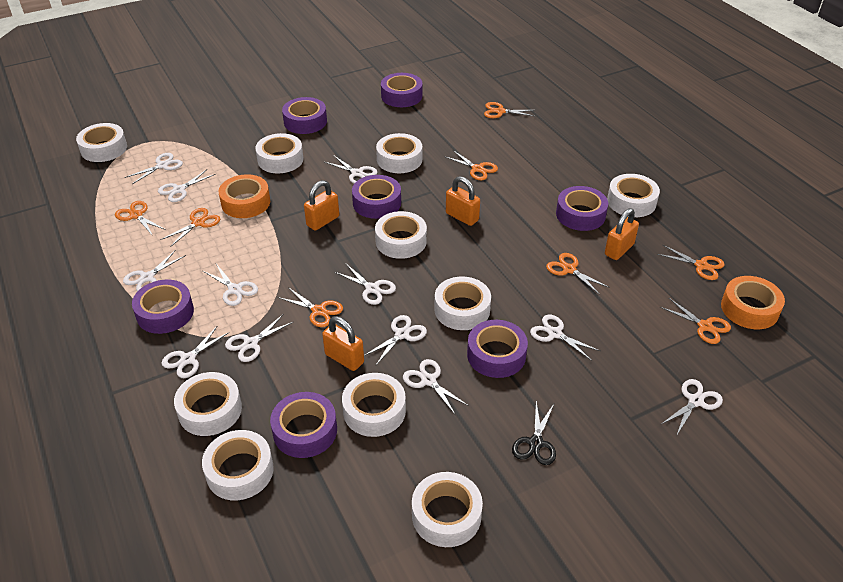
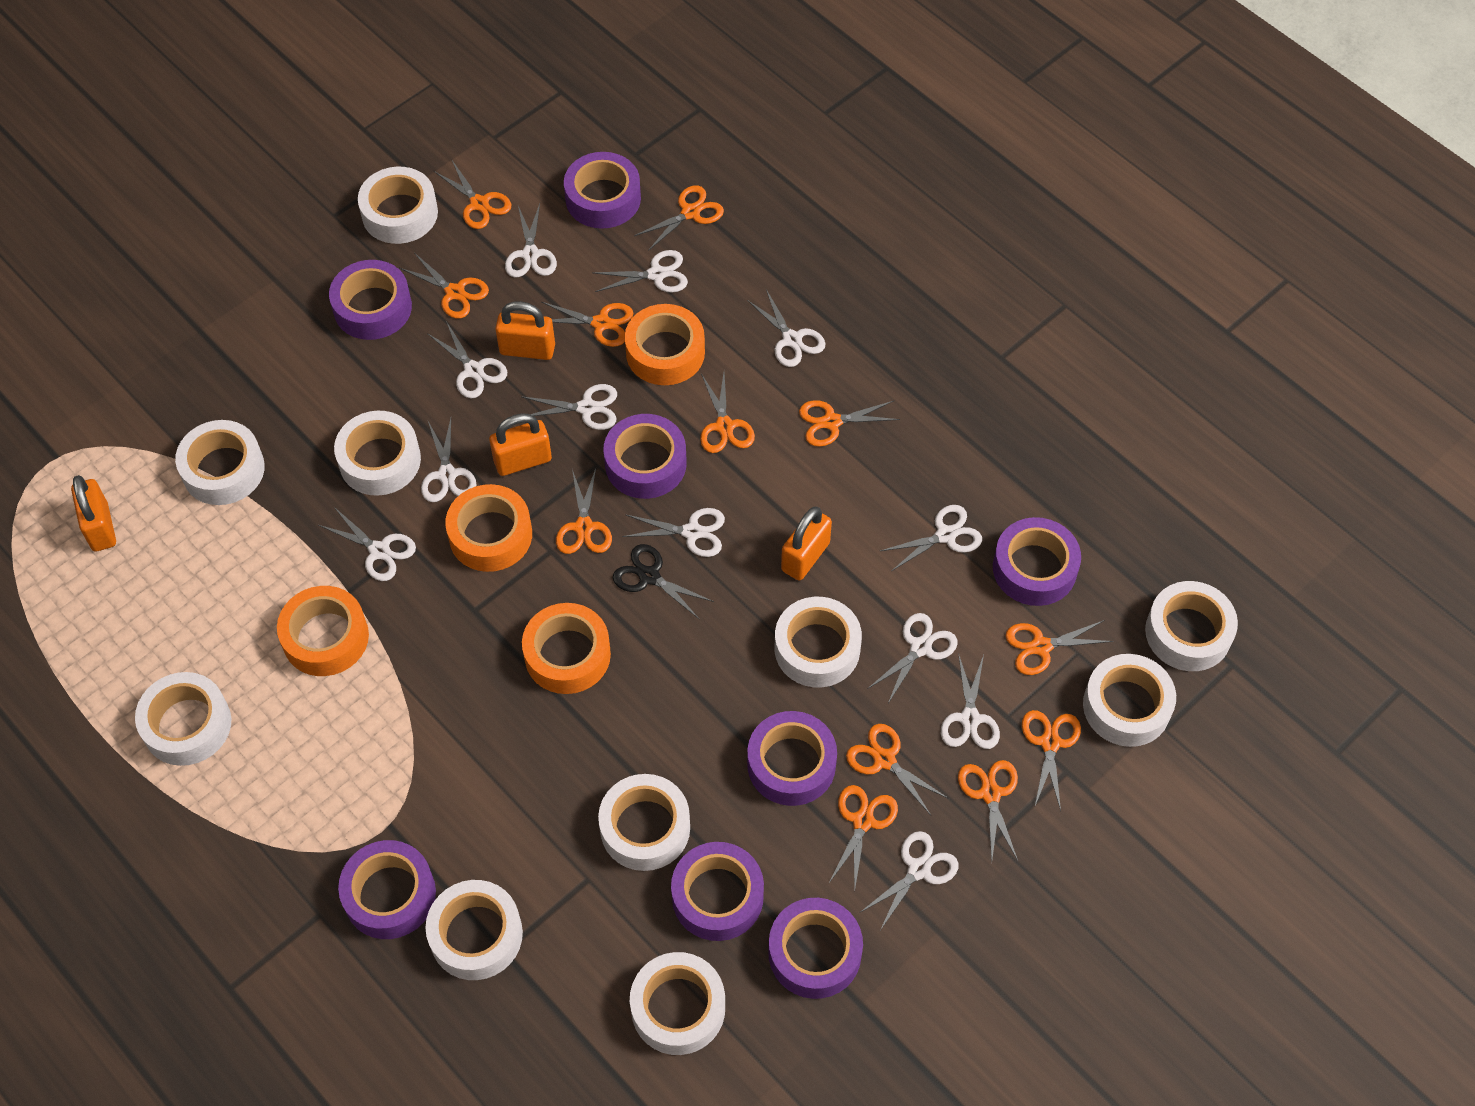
orange scissors: [115,201,166,236] [161,208,220,247] [278,287,343,327] [444,150,498,180] [484,102,536,118] [546,253,610,295] [657,245,725,280] [660,298,731,344] = 8 -> [400,254,489,319] [434,159,511,229] [542,302,634,347] [556,468,612,554] [634,185,724,251] [700,373,755,453] [799,400,900,447] [829,785,898,889] [846,724,949,815] [958,760,1018,861] [1005,620,1113,675] [1022,710,1081,811] = 12
orange tape: [218,174,270,218] [721,276,785,329] = 2 -> [277,586,369,676] [445,484,532,572] [522,603,611,694] [625,304,705,385] = 4
purple tape: [132,280,194,334] [270,392,337,458] [282,97,327,134] [352,175,401,219] [381,73,422,107] [467,320,528,378] [556,186,608,231] = 7 -> [329,260,412,340] [338,840,436,939] [564,152,641,229] [603,414,687,499] [671,842,764,941] [747,711,837,806] [768,898,863,999] [993,517,1081,606] = 8

